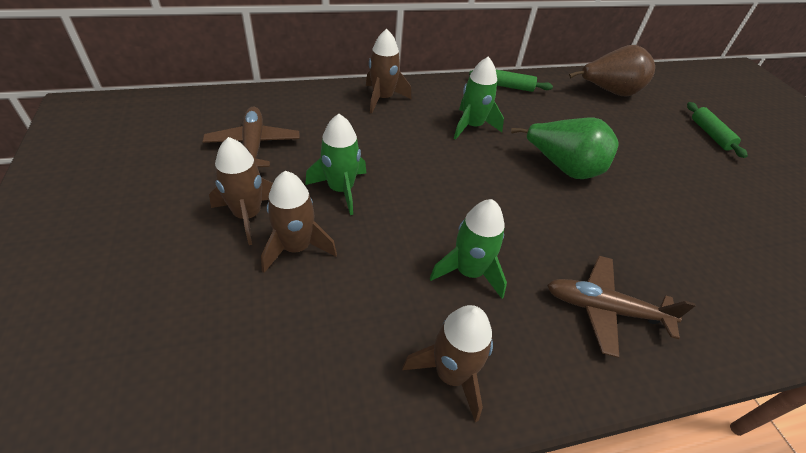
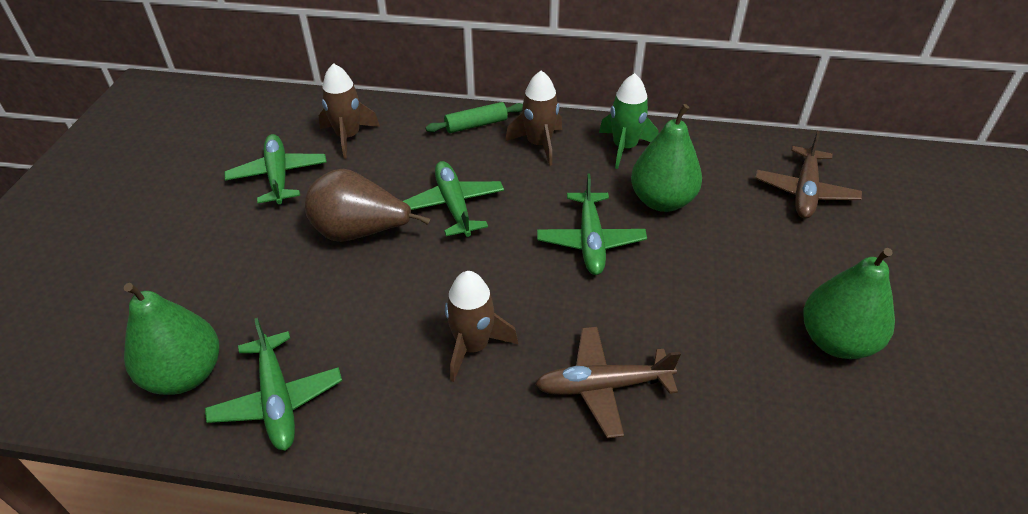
brown rocket: [209,137,273,245] [261,171,337,273] [366,29,412,114] [402,305,493,422] = 4 -> [319,63,380,159] [445,271,518,382] [505,70,562,166] = 3
green pear: [511,118,619,179] = 1 -> [124,283,219,395] [631,104,702,212] [803,248,895,359] = 3
green plane: none = 0 -> [205,318,342,451] [225,134,327,204] [403,161,504,237] [537,174,647,275] = 4
green rocket: [305,114,366,215] [430,199,507,299] [454,56,504,140] = 3 -> [599,73,659,169] = 1
green rolling pin: [469,70,553,92] [687,102,748,158] = 2 -> [425,102,523,133] = 1

